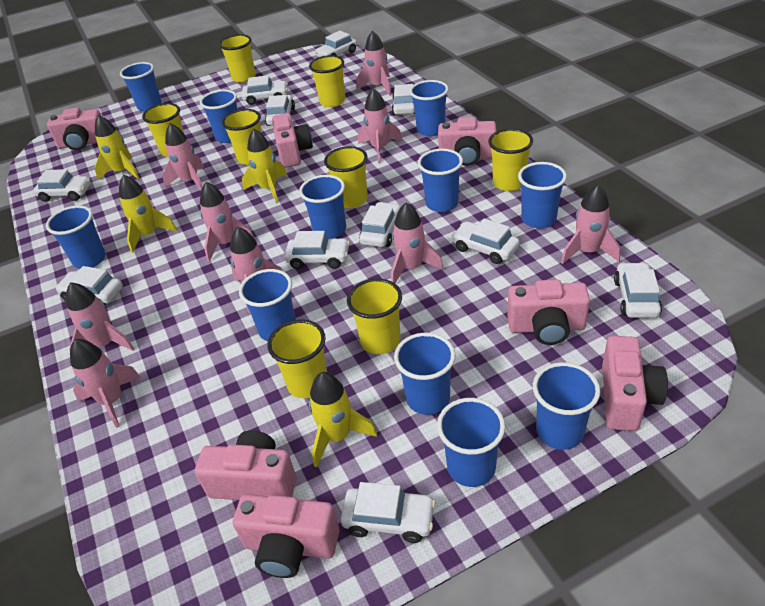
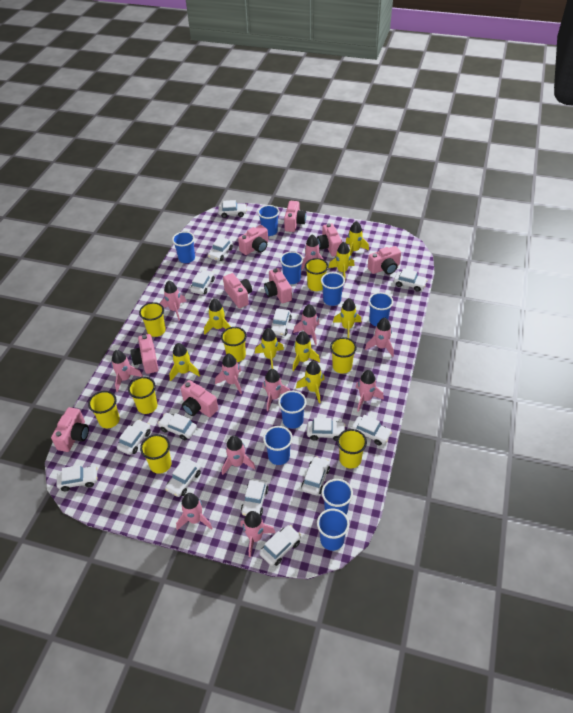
blue cup: [46,205,106,269] [120,62,162,112] [200,90,237,143] [239,269,296,341] [299,175,346,239] [394,333,456,415] [410,80,449,136] [418,149,463,212] [437,398,505,487] [518,162,567,228] [533,362,600,450] = 11 -> [172,231,195,263] [258,205,279,236] [263,426,293,465] [278,391,307,429] [280,251,303,284] [317,509,350,551] [321,272,345,306] [322,479,353,515] [368,292,393,327] = 9
pink camera: [47,108,101,150] [195,430,296,500] [233,494,339,578] [272,113,313,168] [438,117,497,166] [507,280,590,345] [602,336,668,431] = 7 -> [51,407,89,452] [130,334,158,374] [181,380,218,417] [223,273,252,308] [238,225,268,255] [264,268,292,303] [284,201,306,232] [317,223,342,256] [368,246,401,274] = 9
pink rocket: [66,282,134,351] [70,339,141,428] [162,123,204,190] [200,182,254,262] [230,227,283,313] [356,31,391,95] [358,89,402,163] [391,203,444,283] [561,184,620,264] = 9 -> [111,350,143,392] [160,281,187,321] [176,493,213,530] [215,354,242,394] [222,436,256,475] [240,511,275,557] [262,369,290,411] [293,304,319,345] [301,234,324,270] [356,370,384,412] [365,318,394,357] = 11
white car: [33,169,91,202] [55,266,123,305] [241,75,288,105] [265,95,295,126] [284,231,350,269] [315,31,357,57] [341,482,436,543] [359,202,401,247] [392,84,415,115] [452,219,520,264] [614,262,662,318] = 11 -> [56,465,98,491] [117,419,151,455] [158,413,197,440] [165,459,201,497] [190,270,215,295] [208,237,233,261] [219,200,247,218] [241,478,269,516] [260,525,301,566] [270,308,292,336] [301,456,330,495] [307,418,346,441] [351,415,392,446] [394,268,428,292] = 14
yellow rocket: [94,115,139,180] [119,175,177,253] [242,129,288,203] [309,372,377,468] = 4 -> [169,343,200,381] [204,298,231,335] [255,328,284,369] [292,331,320,371] [296,361,325,403] [328,242,355,278] [333,298,361,338] [346,221,369,255] = 8

